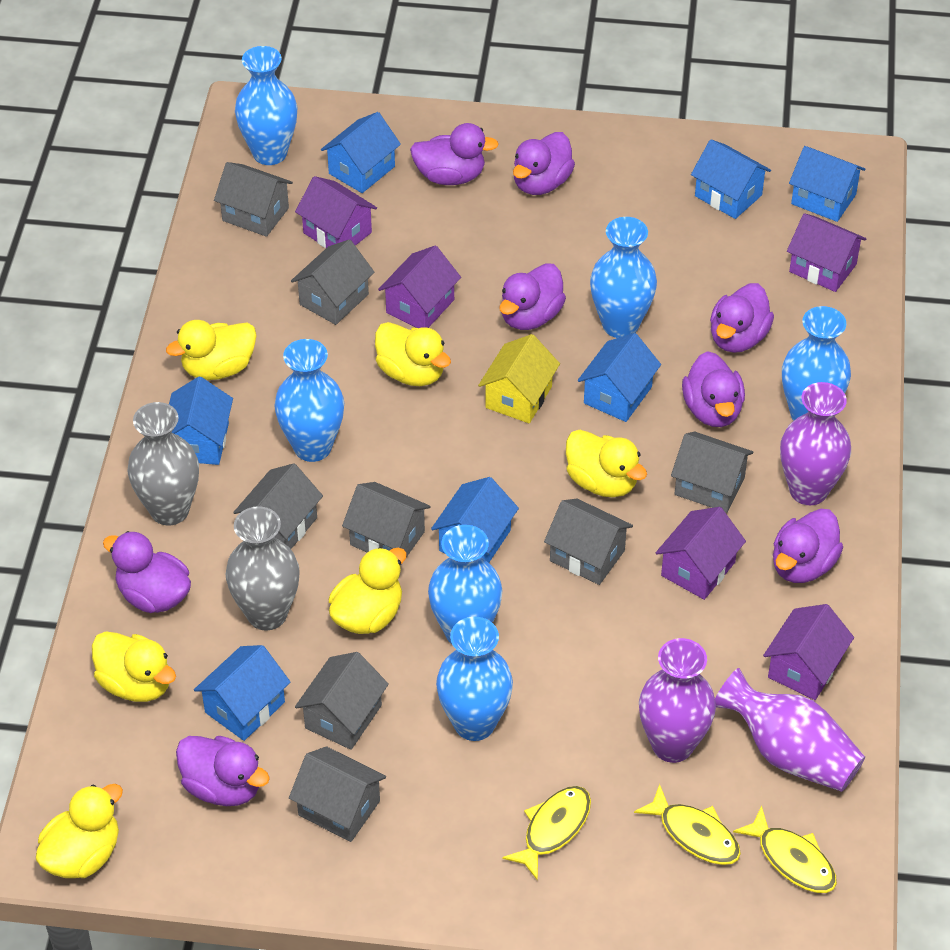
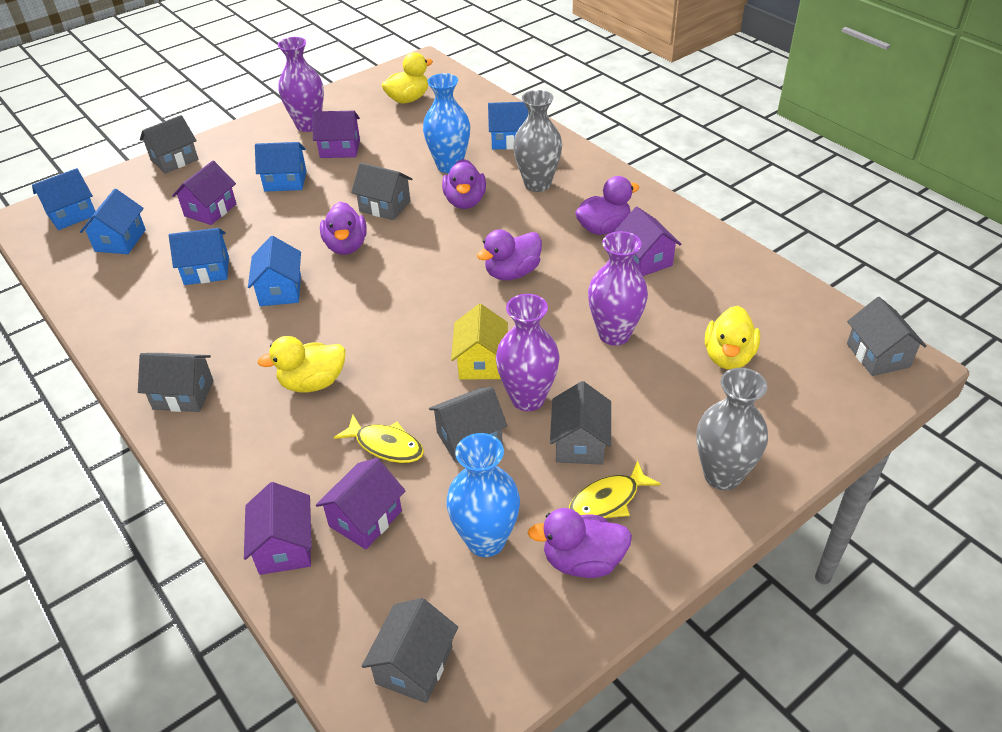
blue house: [169,377,233,465] [194,645,290,741] [321,112,401,193] [431,477,519,563] [578,333,661,422] [691,139,771,219] [789,146,866,222] = 7 -> [32,168,96,230] [80,189,146,254] [169,228,229,285] [248,236,301,306] [255,142,306,192] [488,102,528,150] = 6
blue vase: [235,46,298,165] [274,339,344,462] [428,525,503,644] [436,617,513,741] [590,217,657,338] [782,306,851,421] = 6 -> [423,73,470,173] [446,433,520,557] = 2
grey house: [214,162,293,237] [233,463,323,549] [289,746,386,842] [291,239,374,325] [295,652,389,750] [342,482,431,566] [544,499,633,585] [671,432,753,513] = 8 -> [138,353,214,412] [140,115,198,174] [351,163,412,220] [362,598,458,703] [429,387,507,463] [550,381,611,465] [847,297,927,376] = 7
purple duck: [103,531,191,613] [176,736,270,806] [410,123,499,185] [499,263,566,330] [513,132,575,195] [682,351,745,427] [710,283,774,353] [773,509,843,583] = 8 -> [320,202,367,255] [442,159,486,209] [477,229,542,280] [528,508,632,578] [575,176,640,235] = 5
yellow duck: [36,784,123,878] [92,631,176,702] [166,320,256,380] [329,547,407,634] [375,322,451,386] [566,430,647,497] = 6 -> [257,336,345,392] [382,52,433,103] [705,306,760,370] = 3
yellow fish: [502,786,591,881] [634,784,741,865] [733,806,837,893] = 3 -> [334,415,424,463] [569,460,661,518] = 2

